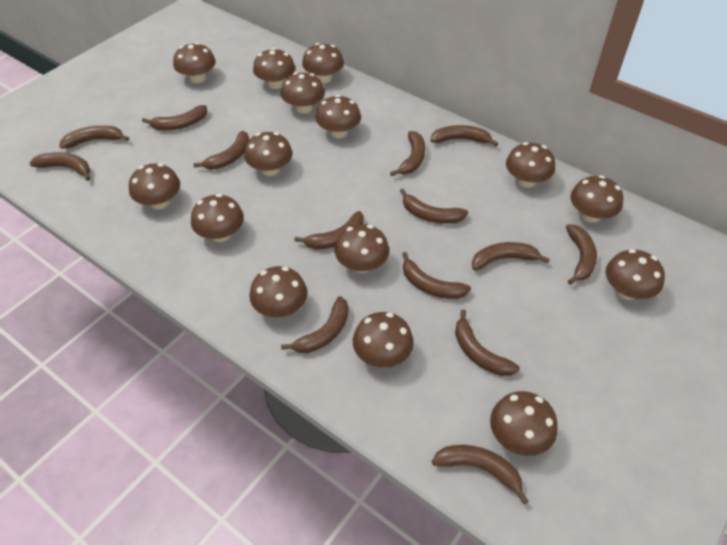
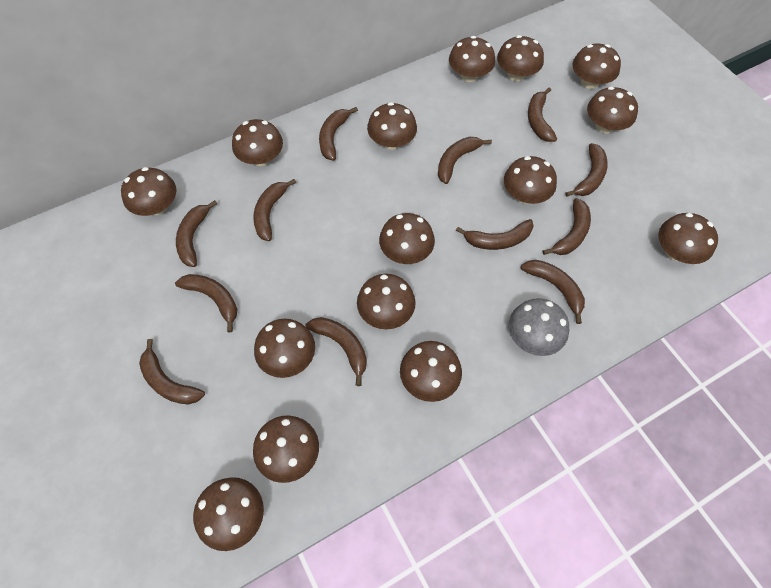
brown banana: [29,152,90,181] [59,125,129,148] [142,105,207,130] [193,131,249,169] [281,296,349,353] [294,211,364,249] [390,131,425,176] [400,189,468,224] [402,252,471,299] [431,125,498,146] [432,445,528,504] [455,309,520,376] [472,242,550,271] [566,225,597,285] = 14 -> [139,339,205,405] [175,274,237,333] [176,200,217,267] [253,179,296,241] [306,317,367,386] [319,107,358,161] [438,137,492,184] [456,219,534,250] [521,260,585,324] [528,88,557,142] [543,198,591,255] [565,143,608,197] = 12
grey mushroom: none = 0 -> [509,298,569,356] = 1

